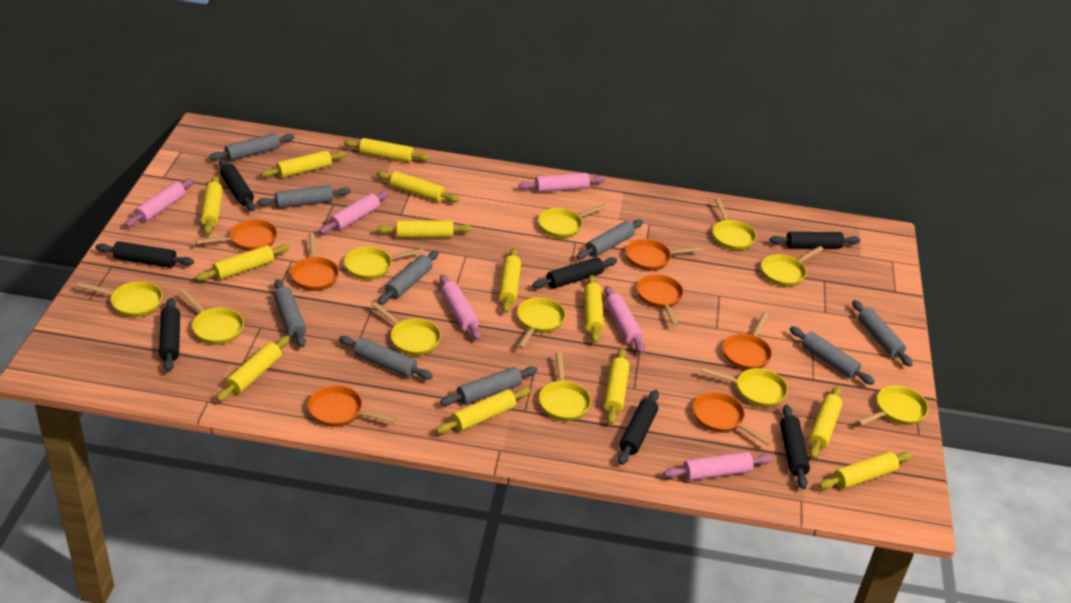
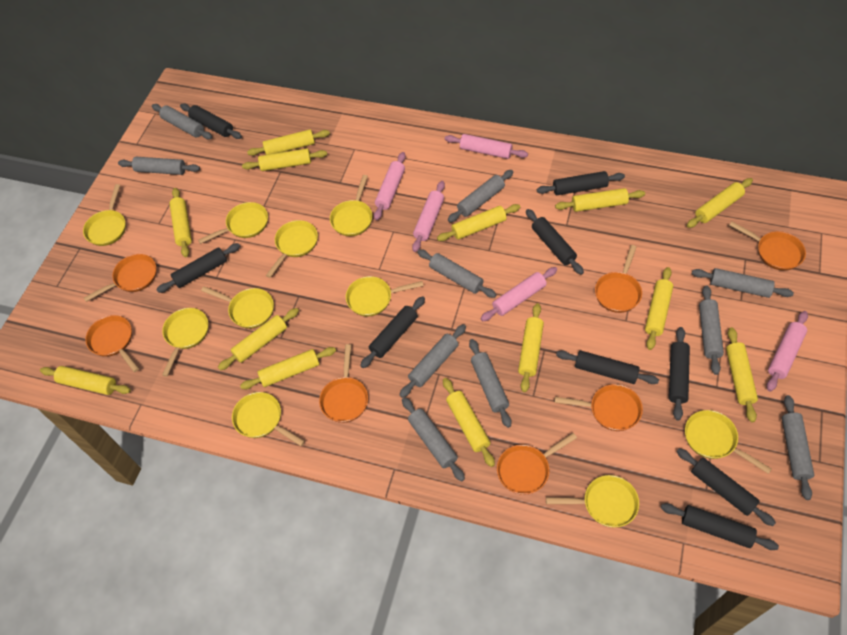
black rolling pin: [96,241,194,268] [159,298,180,372] [219,159,255,211] [532,257,617,289] [618,390,659,465] [770,232,860,248] [780,405,810,489] = 7 -> [156,243,240,293] [180,104,242,139] [360,296,425,368] [526,209,584,275] [537,171,625,195] [556,350,659,384] [661,503,779,550] [669,327,690,420] [676,448,776,526] = 9
grey rolling pin: [209,133,295,161] [257,185,351,208] [274,279,306,347] [339,336,433,380] [378,250,439,305] [440,367,538,406] [577,219,643,259] [790,326,875,385] [852,300,913,367] = 9 -> [118,157,200,175] [152,104,212,139] [400,324,466,398] [402,397,465,482] [417,249,496,298] [448,170,513,222] [469,339,512,428] [692,268,794,298] [699,286,724,375] [782,395,814,500] = 10
pink rolling pin: [125,178,194,227] [319,191,389,234] [440,274,481,340] [518,173,606,193] [604,286,645,354] [663,452,772,481] = 6 -> [374,152,406,220] [412,181,445,252] [445,134,528,159] [481,267,557,321] [767,311,808,391] = 5
yellow pan: [77,281,163,317] [179,289,244,345] [344,247,424,280] [371,302,441,356] [517,297,566,349] [538,204,607,238] [539,352,591,421] [701,367,788,407] [712,198,757,250] [761,246,823,287] [857,386,929,426] = 11 -> [83,184,126,246] [162,308,208,377] [198,202,268,244] [201,287,274,329] [232,392,305,446] [266,220,318,278] [330,175,372,236] [346,276,424,317] [546,475,639,527] [685,410,772,474] = 10

